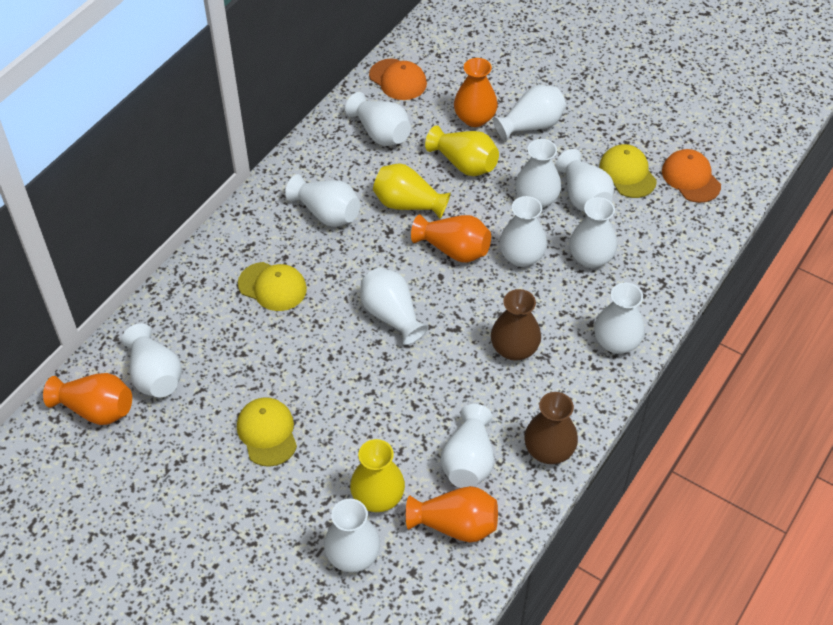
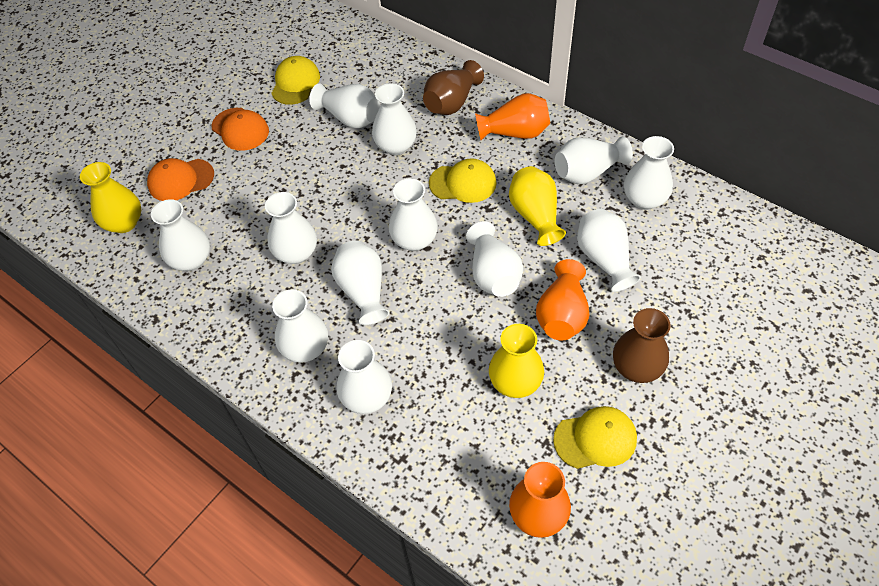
orange vase: [43,373,132,425] [406,486,498,542] [411,214,491,263] [454,58,498,127] = 4 -> [475,93,550,140] [509,462,571,538] [536,259,590,340] = 3

